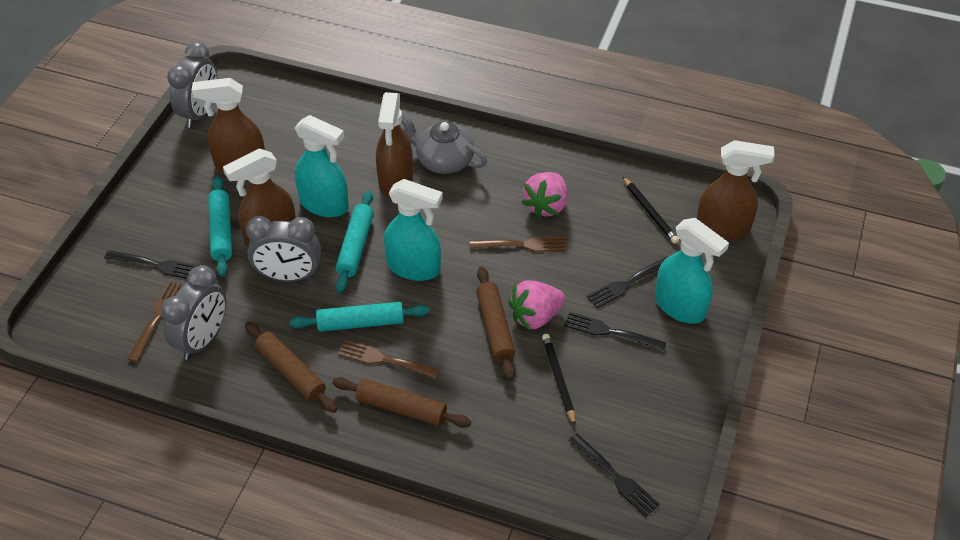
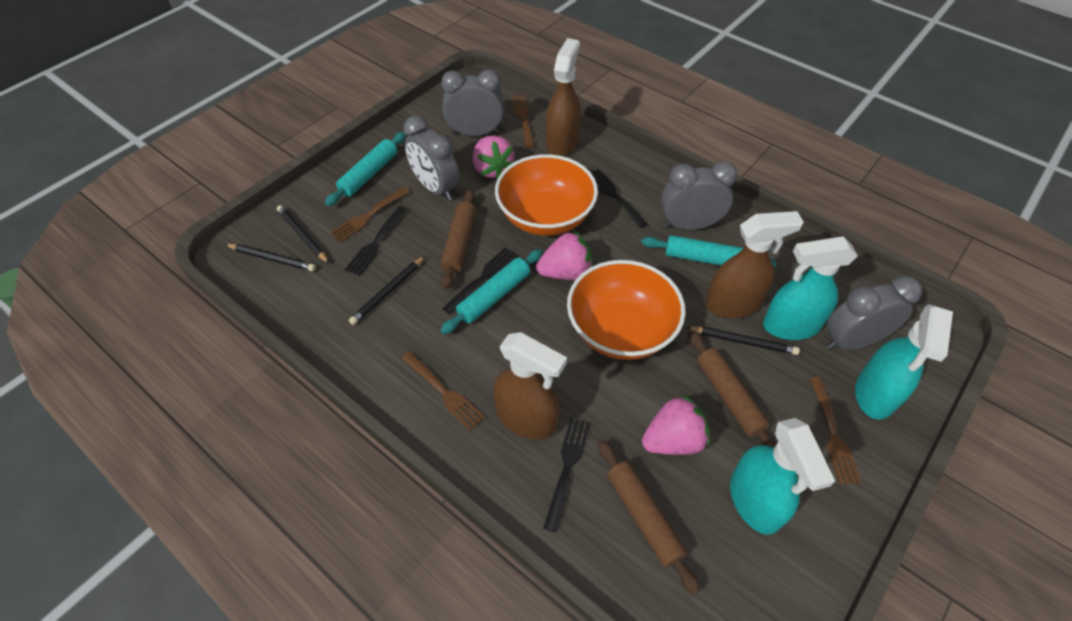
black pencil: [542,334,575,425] [623,177,679,244] = 2 -> [225,244,316,271] [277,205,329,263] [349,256,425,325] [686,326,800,355] = 4
brown fork: [127,281,184,362] [338,340,440,379] [470,237,566,252] = 3 -> [330,187,410,243] [401,351,485,431] [511,95,535,148] [809,377,861,485] = 4
brown spray bottle: [191,78,265,173] [223,148,296,247] [376,92,413,197] [697,140,775,240] = 4 -> [493,332,567,440] [546,38,581,156] [706,211,804,318] = 3
grey clock: [161,265,226,360] [167,42,217,128] [246,216,321,282] = 3 -> [403,116,459,201] [441,70,504,136] [661,161,737,230] [826,276,922,350] = 4
grey teapot: [402,114,487,174] = 1 -> none = 0
orange bowl: none = 0 -> [495,154,598,236] [567,260,686,360] = 2
pink strawberry: [508,280,565,330] [521,172,567,218] = 2 -> [473,135,514,179] [536,231,592,280] [642,394,710,455] = 3

